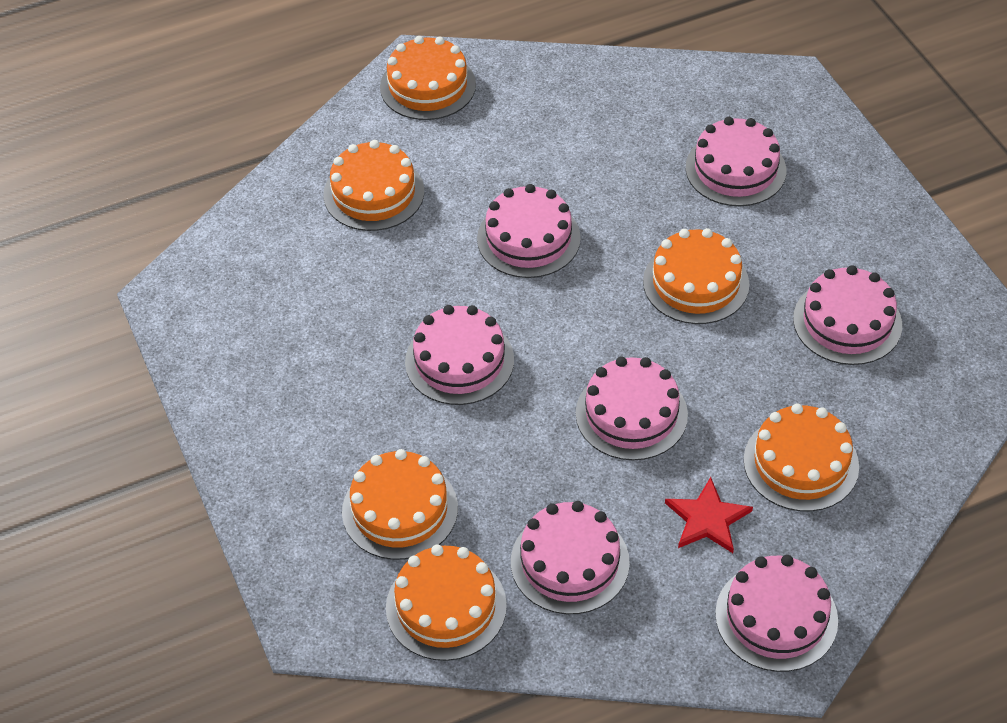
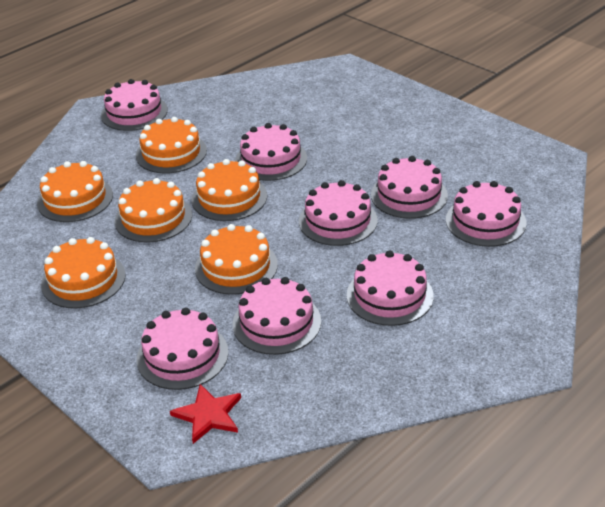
pink cake: [405,305,514,405] [477,184,581,278] [511,501,630,614] [576,356,688,460] [686,117,786,206] [715,555,838,672] [793,265,902,365] = 7 -> [101,79,168,131] [137,307,228,390] [233,277,321,355] [235,123,307,181] [299,180,378,246] [347,250,433,326] [371,156,448,219] [446,181,526,247] = 8

